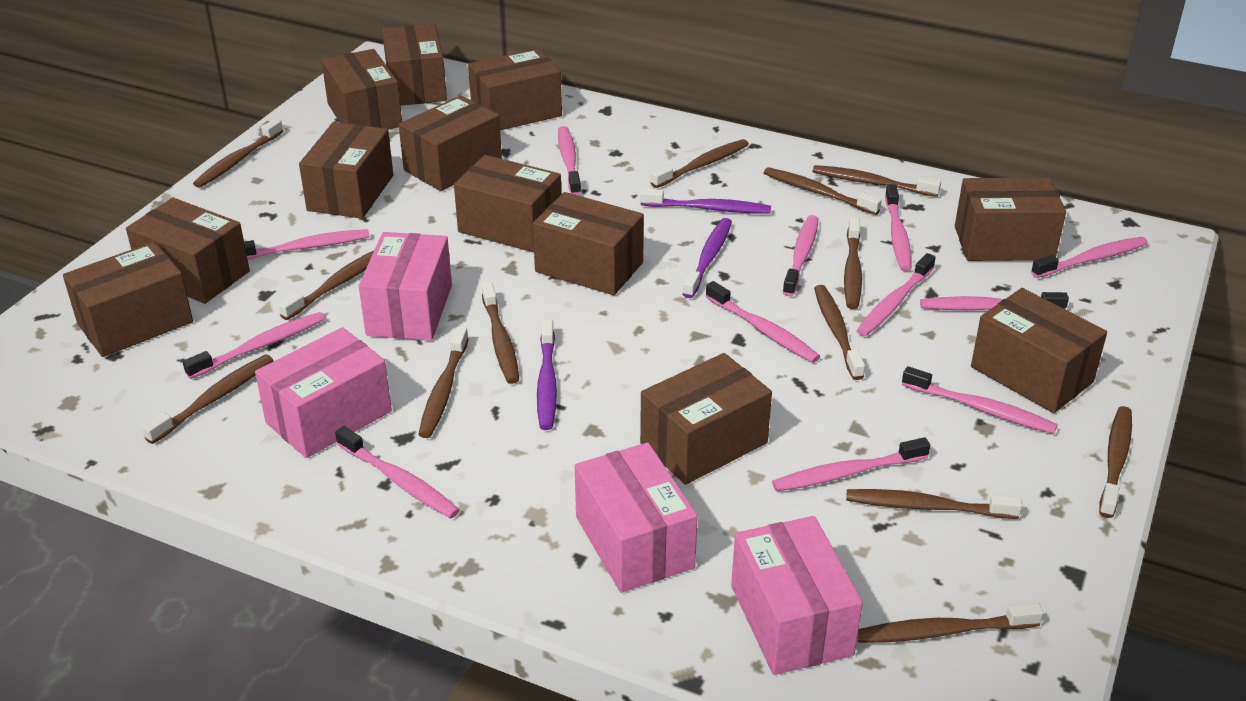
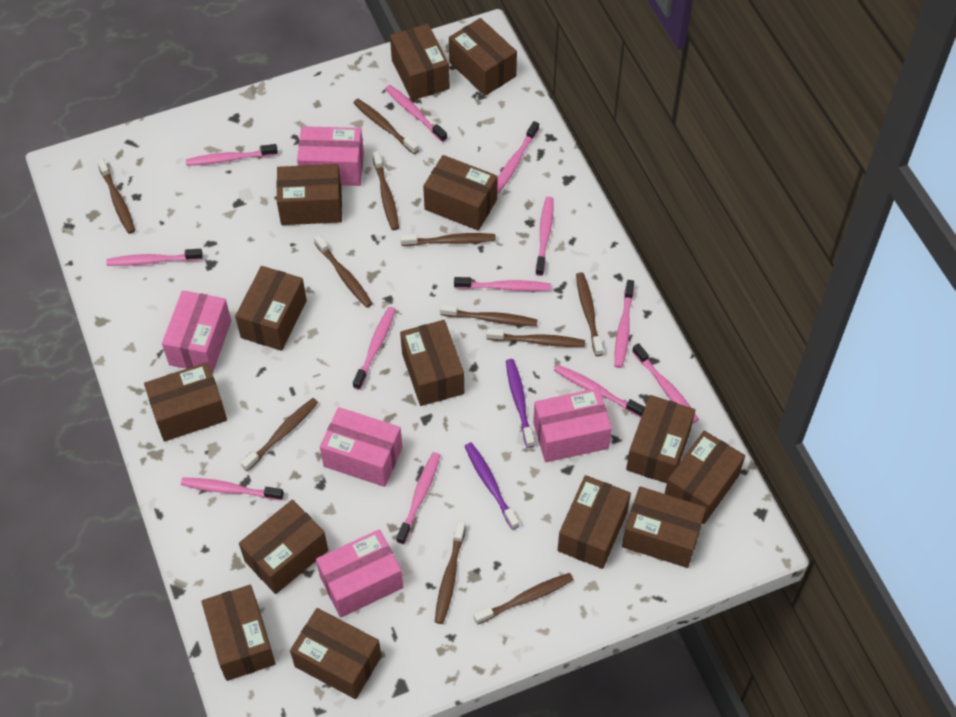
brown box: [63,242,193,357] [126,198,250,304] [299,122,393,219] [321,49,402,130] [382,23,447,106] [399,95,502,191] [454,155,561,252] [468,48,562,130] [533,192,644,295] [640,353,772,485] [955,178,1066,261] [971,288,1107,413] = 12 -> [144,362,227,442] [201,585,276,681] [235,266,307,351] [239,500,328,594] [276,164,342,225] [290,608,382,699] [390,24,450,101] [400,320,464,406] [423,155,497,231] [449,18,517,96] [557,475,631,569] [622,486,706,568] [626,395,695,483] [664,431,745,524] = 14
brown toothbrush: [142,354,273,444] [193,119,283,188] [278,251,374,320] [418,326,469,438] [482,282,519,384] [651,139,749,188] [764,167,882,215] [812,165,941,197] [814,285,865,380] [844,217,862,309] [846,489,1022,519] [857,603,1043,643] [1099,406,1132,518] = 13 -> [97,158,135,234] [241,398,318,472] [314,235,373,308] [353,99,419,154] [373,151,399,230] [400,233,496,246] [435,521,466,624] [440,304,538,326] [474,573,574,625] [486,328,585,347] [576,272,603,356] = 11
pink box: [255,327,392,458] [359,232,452,341] [575,442,698,593] [731,516,863,675] = 4 -> [162,290,231,373] [297,126,364,186] [316,529,403,618] [320,407,402,487] [533,388,612,462] = 5
purple toothbrush: [537,319,557,430] [640,188,771,214] [682,218,732,298] = 3 -> [465,442,519,530] [506,359,535,448] = 2

